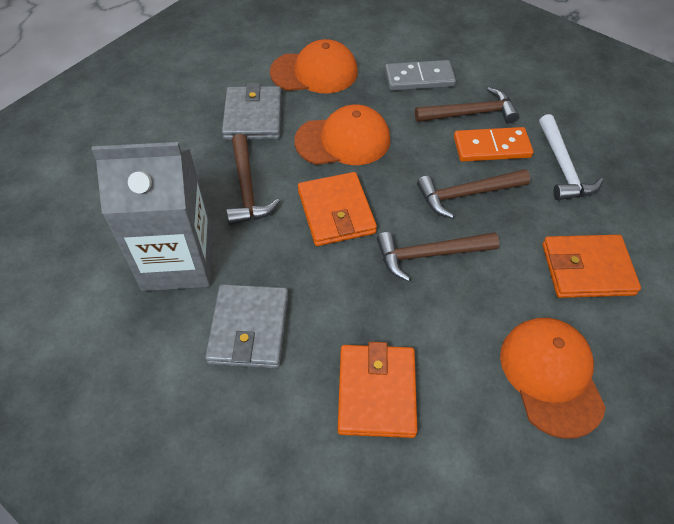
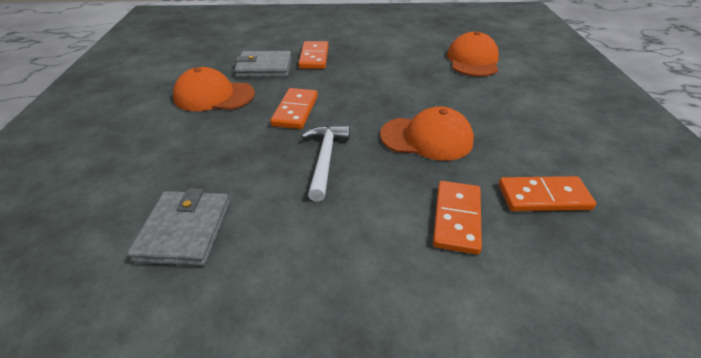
brown hammer: [226,134,280,225] [377,232,499,282] [415,87,519,123] [417,169,530,219] = 4 -> none = 0
grey carton: [91,142,213,291] = 1 -> none = 0
grey domino: [385,60,456,91] = 1 -> none = 0
orange domino: [454,127,533,162] = 1 -> [270,88,318,129] [298,41,328,69] [433,181,482,255] [499,176,596,211] = 4
orange wallet: [298,172,377,246] [338,342,417,438] [542,235,641,298] = 3 -> none = 0

